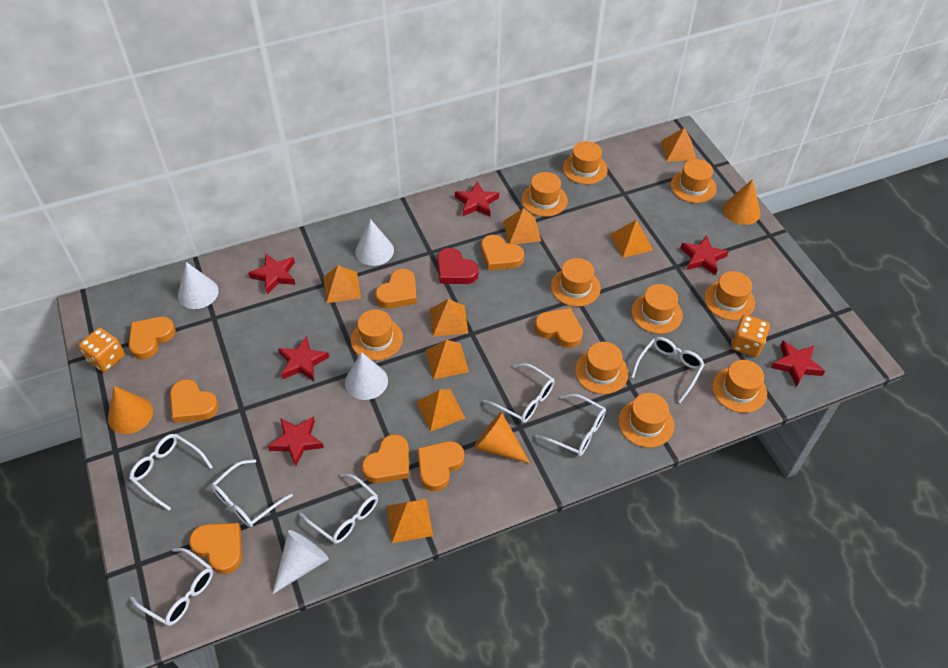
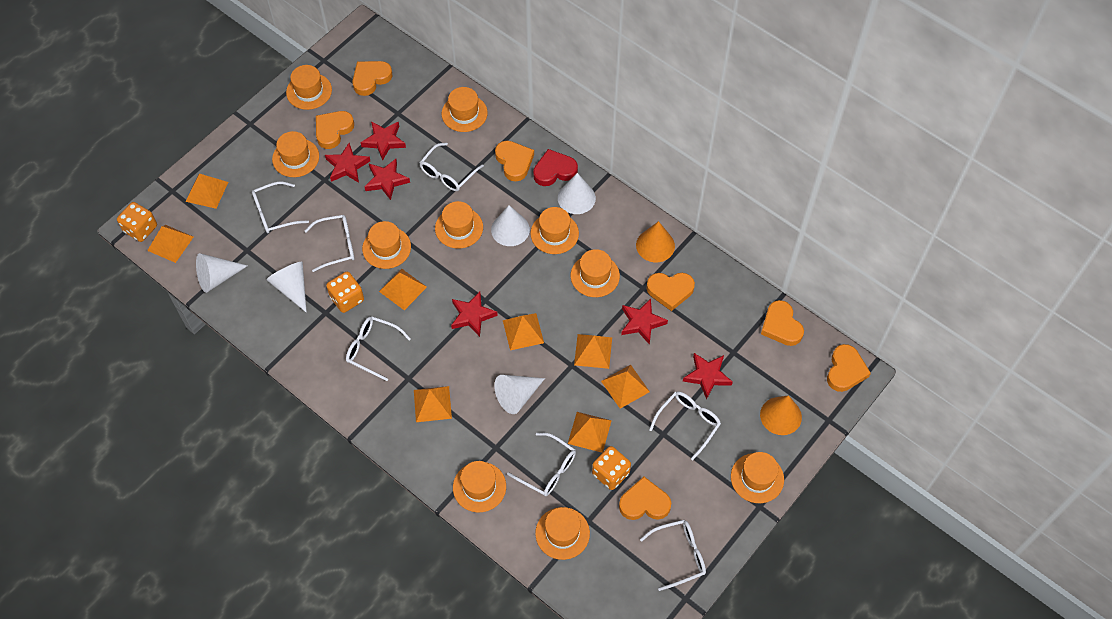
orange cone: [108,386,153,434] [474,412,530,463] [723,179,761,225] = 3 -> [636,221,675,262] [760,395,802,435] = 2
orange dice: [79,328,125,372] [731,315,770,357] = 2 -> [117,202,157,242] [326,272,364,313] [592,446,631,490] = 3
orange heart: [129,317,176,359] [170,379,219,423] [189,523,242,574] [362,434,409,483] [375,269,417,308] [418,441,464,491] [481,235,524,271] [535,308,583,348] = 8 -> [316,111,354,149] [352,61,393,96] [495,141,534,181] [619,477,671,520] [646,273,695,311] [761,300,804,346] [827,344,871,392] = 7
white cone: [178,262,219,309] [273,530,329,594] [345,352,388,400] [355,219,394,266] = 4 -> [196,253,248,293] [266,262,307,313] [491,205,530,246] [494,375,545,414] [558,173,596,214] = 5

